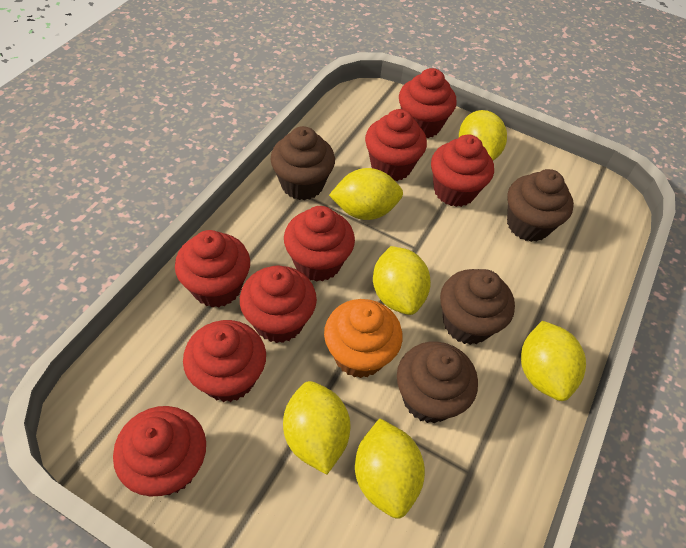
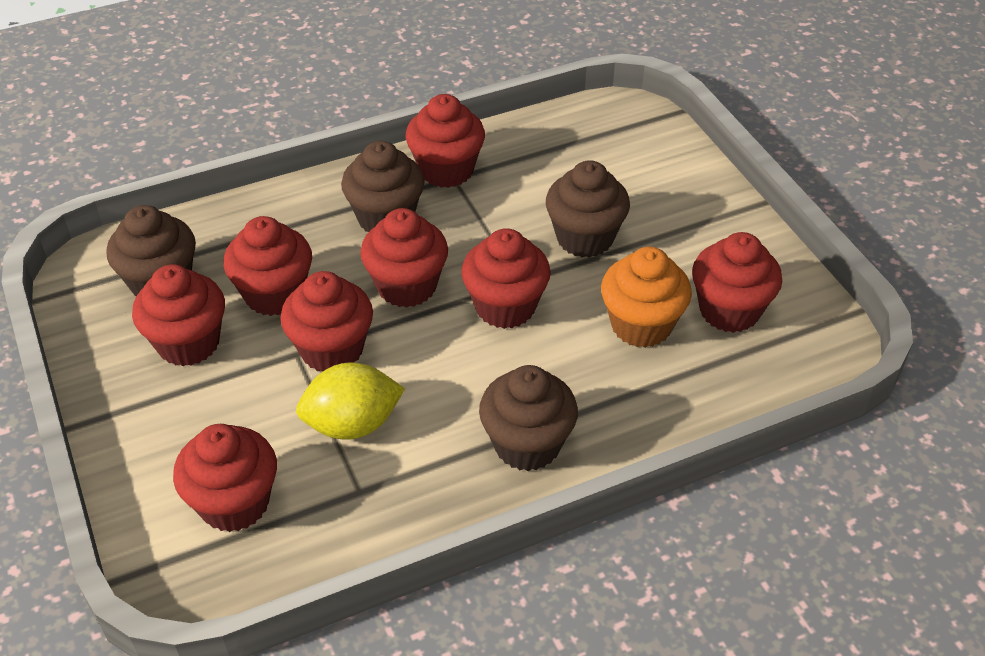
yellow lemon: [283,381,350,475] [329,168,403,220] [355,418,425,519] [373,246,431,315] [459,110,507,160] [521,321,586,401] = 6 -> [296,363,405,440] = 1

